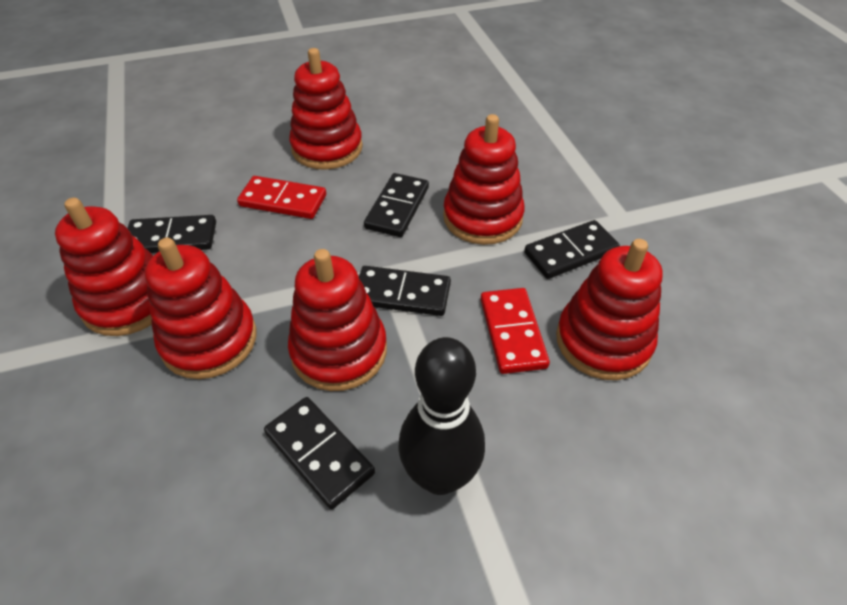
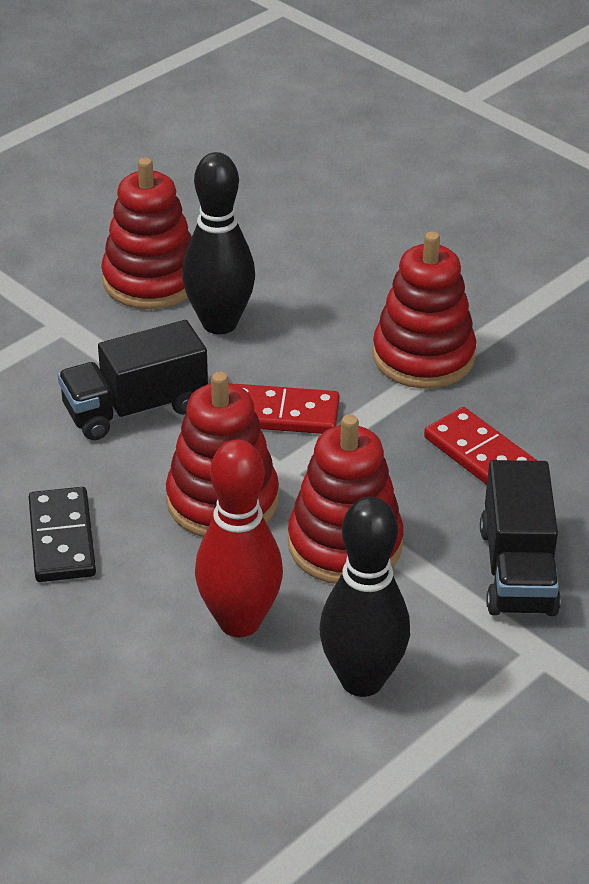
black bowling pin: [398,337,485,495] = 1 -> [182,152,255,334] [319,497,410,697] = 2
black domino: [127,215,216,253] [264,397,375,509] [359,266,451,316] [364,173,429,237] [524,220,620,279] = 5 -> [29,487,96,582] = 1
black truck: none = 0 -> [58,320,208,440] [480,460,561,616] = 2
red bowling pin: none = 0 -> [195,440,283,637] = 1
red stacking toy: [55,198,153,336] [145,238,257,379] [288,249,387,391] [289,48,363,170] [443,114,525,245] [556,239,663,380] = 6 -> [101,158,192,309] [166,372,279,537] [288,414,404,584] [373,232,476,389] = 4

